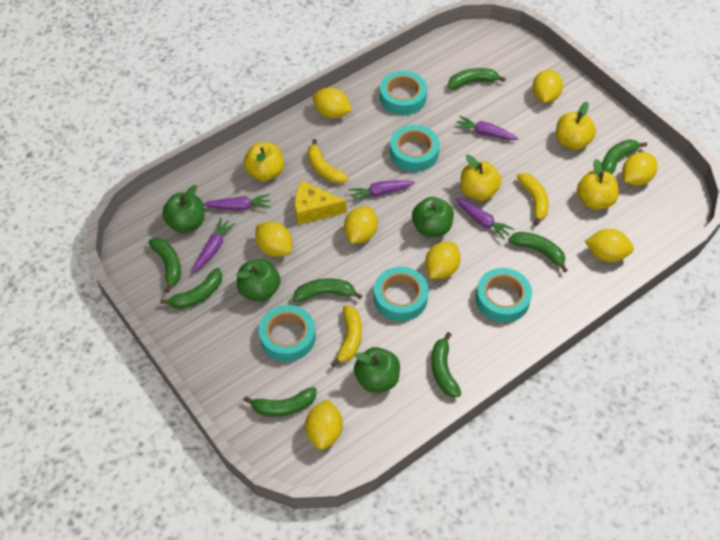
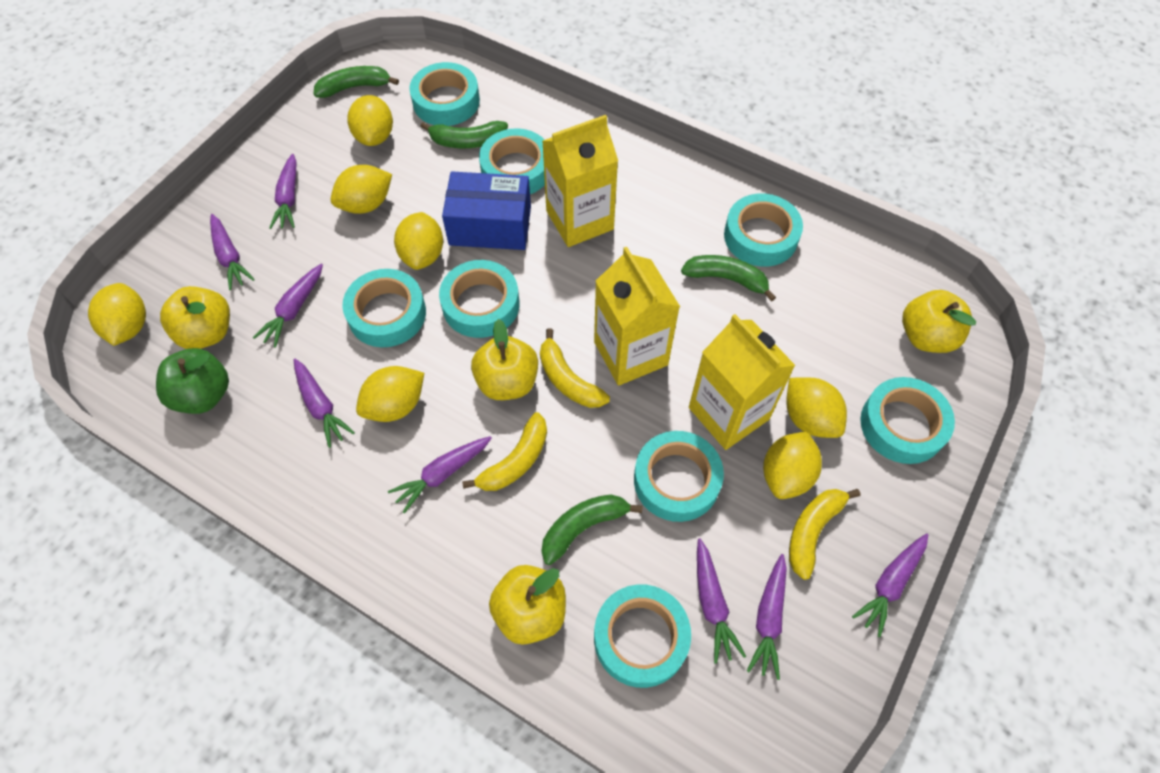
blue box: none = 0 -> [442,172,531,250] = 1
green apple: [162,185,204,233] [236,259,280,302] [354,347,400,393] [412,197,454,237] = 4 -> [156,348,229,414] = 1
green banana: [148,238,181,293] [160,268,222,309] [243,387,316,417] [293,278,362,302] [431,332,461,397] [448,68,506,89] [508,232,568,272] [602,139,647,174] = 8 -> [314,66,399,98] [420,121,508,148] [541,494,643,565] [681,255,776,302] = 4
purple carrot: [193,218,236,273] [203,194,271,211] [349,180,415,203] [455,116,519,140] [455,198,514,240] = 5 -> [210,214,255,290] [253,264,323,347] [269,154,297,229] [293,358,355,448] [388,436,492,514] [697,538,746,664] [747,554,787,680] [852,533,928,637] = 8
turquoise tape: [259,305,316,362] [374,267,429,321] [380,71,427,115] [390,125,440,172] [476,268,532,323] = 5 -> [342,269,426,347] [409,62,480,126] [439,260,519,338] [479,128,545,194] [594,584,691,688] [634,431,724,522] [724,194,803,267] [860,377,955,464] = 8
yellow carton: none = 0 -> [542,115,618,247] [594,247,680,386] [689,314,796,450] = 3
yellow cheese: [295,181,347,225] = 1 -> none = 0
yellow lemon: [255,221,292,257] [305,399,343,450] [312,87,352,119] [344,206,378,244] [425,242,461,279] [532,69,563,103] [585,229,634,262] [622,152,657,186] = 8 -> [88,283,146,346] [330,165,392,214] [347,95,393,146] [356,366,424,422] [394,212,443,270] [763,431,822,499] [786,378,847,438] = 7

